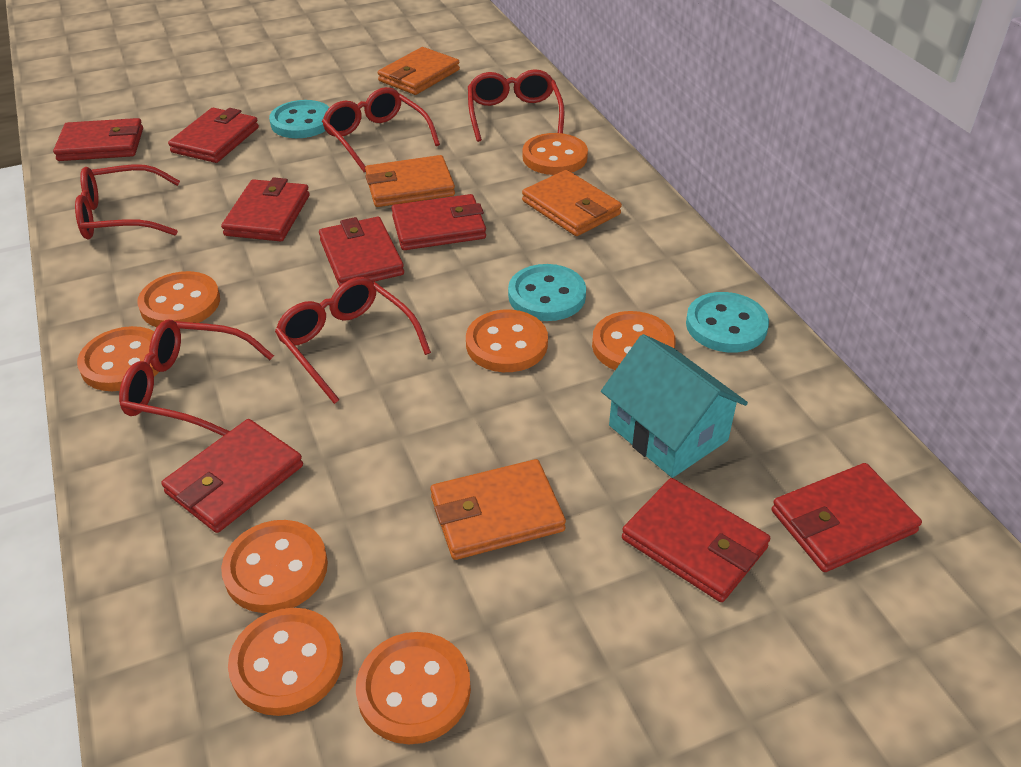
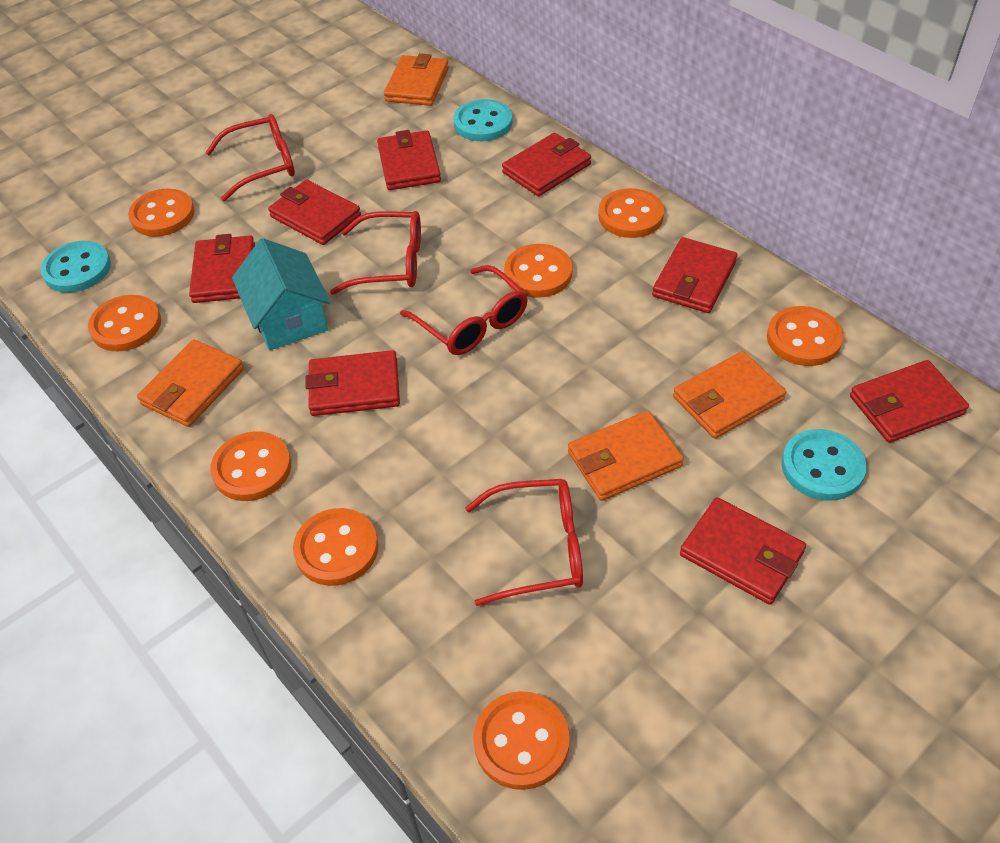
red glasses: [75,164,180,239] [119,320,274,436] [275,277,431,404] [322,87,440,173] [468,69,564,142] = 5 -> [205,114,295,201] [330,211,421,295] [400,265,528,355] [465,479,583,606] = 4

